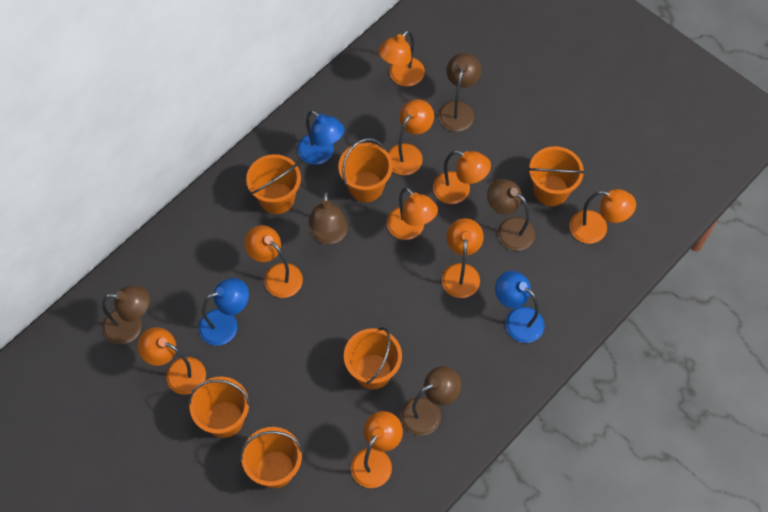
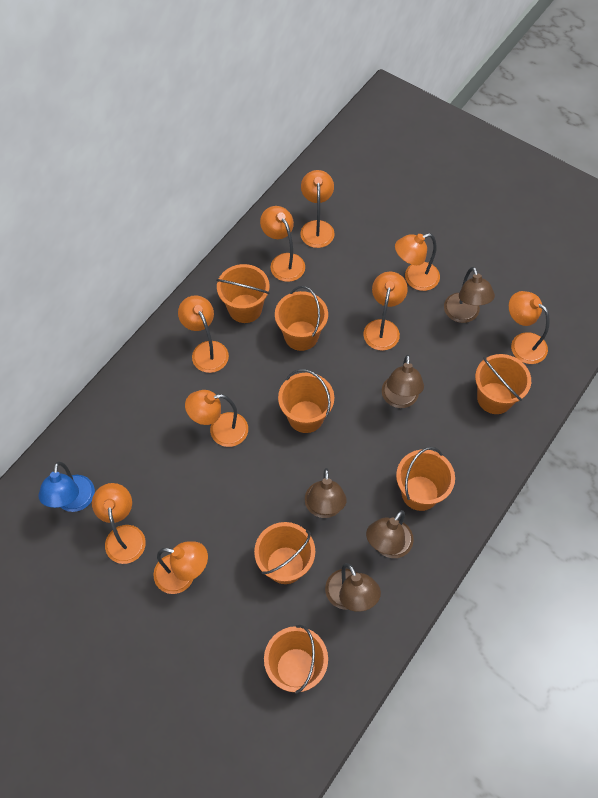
blue lamp: [198,278,249,345] [297,110,345,165] [495,271,544,343] = 3 -> [38,462,95,512] = 1
orange bucket: [189,376,250,438] [240,427,303,488] [246,154,301,214] [338,138,393,202] [344,327,402,389] [528,146,585,206] = 6 -> [216,264,269,323] [254,522,315,584] [264,625,328,694] [275,286,328,351] [278,369,334,433] [396,447,455,511] [475,354,531,414] = 7

